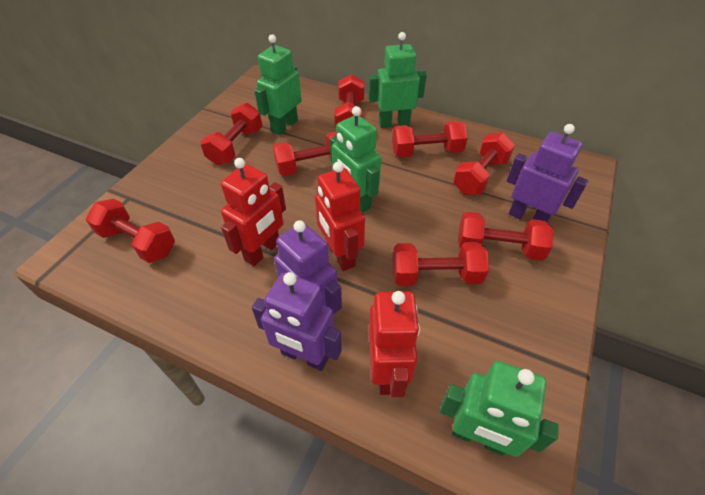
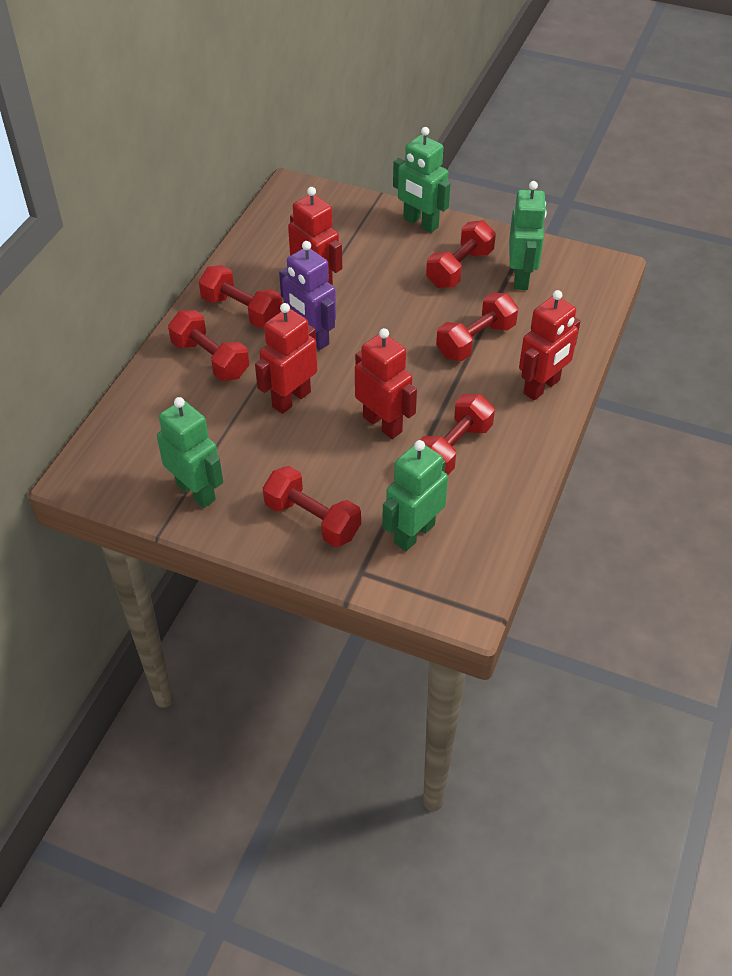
purple robot: [252,272,342,371] [274,220,342,314] [507,124,588,223] = 3 -> [279,241,336,350] = 1
red dumbbell: [86,199,175,263] [201,103,262,165] [273,132,337,176] [334,74,365,128] [392,121,468,157] [393,242,489,286] [453,132,515,195] [458,212,554,261] = 8 -> [168,310,249,381] [199,265,282,328] [263,466,361,547] [420,394,495,475] [426,220,496,288] [436,293,518,361] = 6
red robot: [221,158,286,266] [315,162,365,271] [369,291,420,397] = 3 -> [255,303,317,414] [288,187,342,285] [355,328,417,439] [519,290,581,400] = 4

